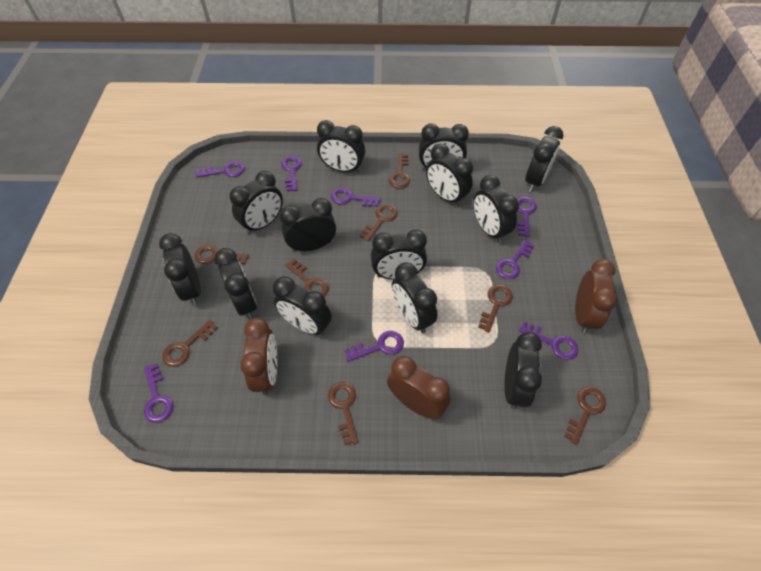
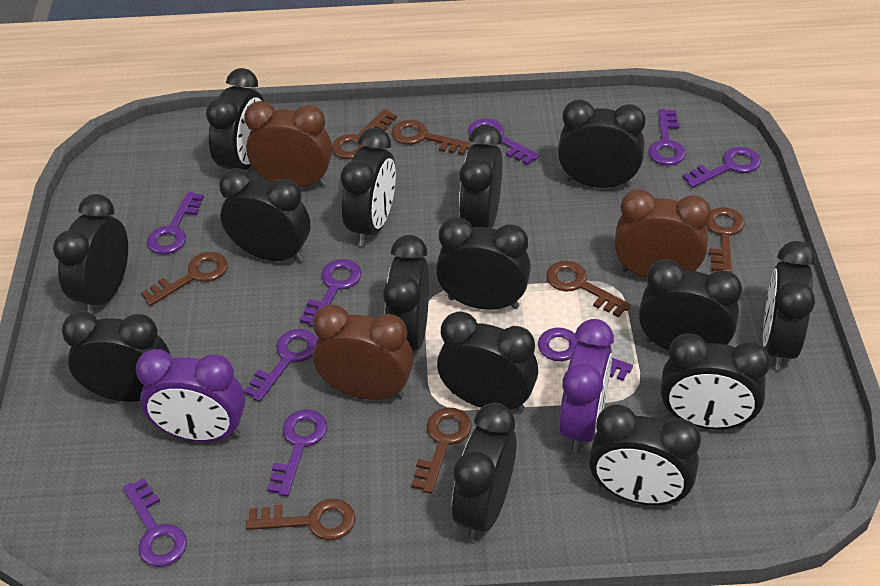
black clock: [159,233,201,305] [214,248,257,319] [229,171,283,234] [273,276,332,335] [280,198,336,252] [317,120,365,173] [371,230,427,280] [392,262,437,333] [419,123,469,170] [426,144,473,206] [473,175,519,243] [504,332,542,409] [525,126,564,192] = 13 -> [53,194,128,315] [62,311,170,402] [206,68,264,170] [219,168,310,263] [341,128,396,246] [383,235,429,351] [436,217,531,310] [437,312,538,412] [452,403,517,541] [459,125,502,228] [558,99,646,188] [589,404,701,505] [639,259,742,351] [661,333,771,429] [763,241,816,370] = 15
brown key: [162,320,218,367] [194,245,249,264] [286,259,329,296] [328,382,358,445] [360,204,398,242] [389,153,410,189] [478,284,513,332] [564,387,606,445] = 8 -> [141,252,228,306] [246,499,356,540] [332,109,397,159] [391,120,471,155] [411,408,472,494] [546,261,631,317] [707,207,745,272] = 7
purple clock: none = 0 -> [136,349,245,442] [559,319,614,453] = 2
purple key: [144,363,173,423] [196,161,245,177] [281,156,302,191] [331,187,381,207] [345,331,404,362] [496,240,535,279] [517,197,537,237] [519,321,578,360] = 8 -> [123,478,187,567] [147,191,204,254] [244,329,318,402] [267,410,327,497] [300,259,361,327] [468,118,539,165] [538,327,633,381] [648,109,686,166] [682,147,761,188] = 9

